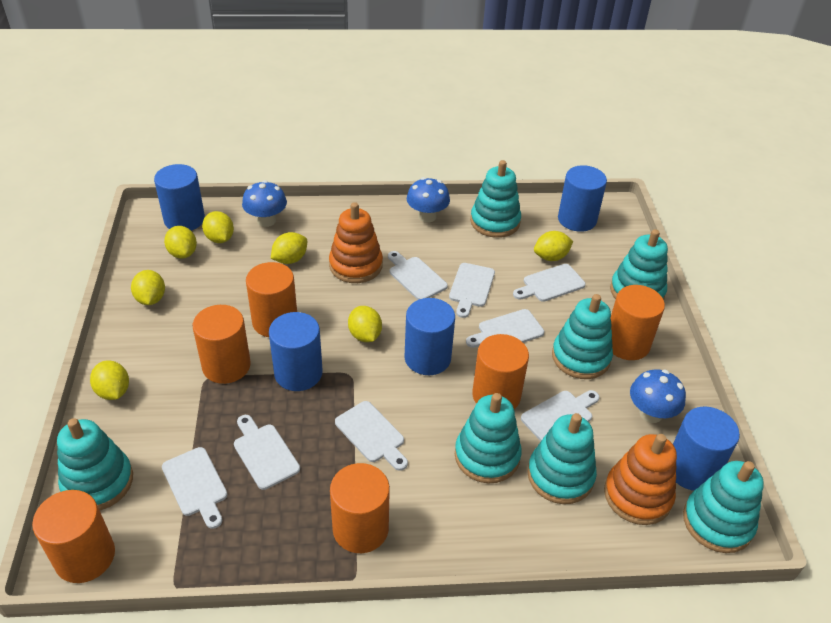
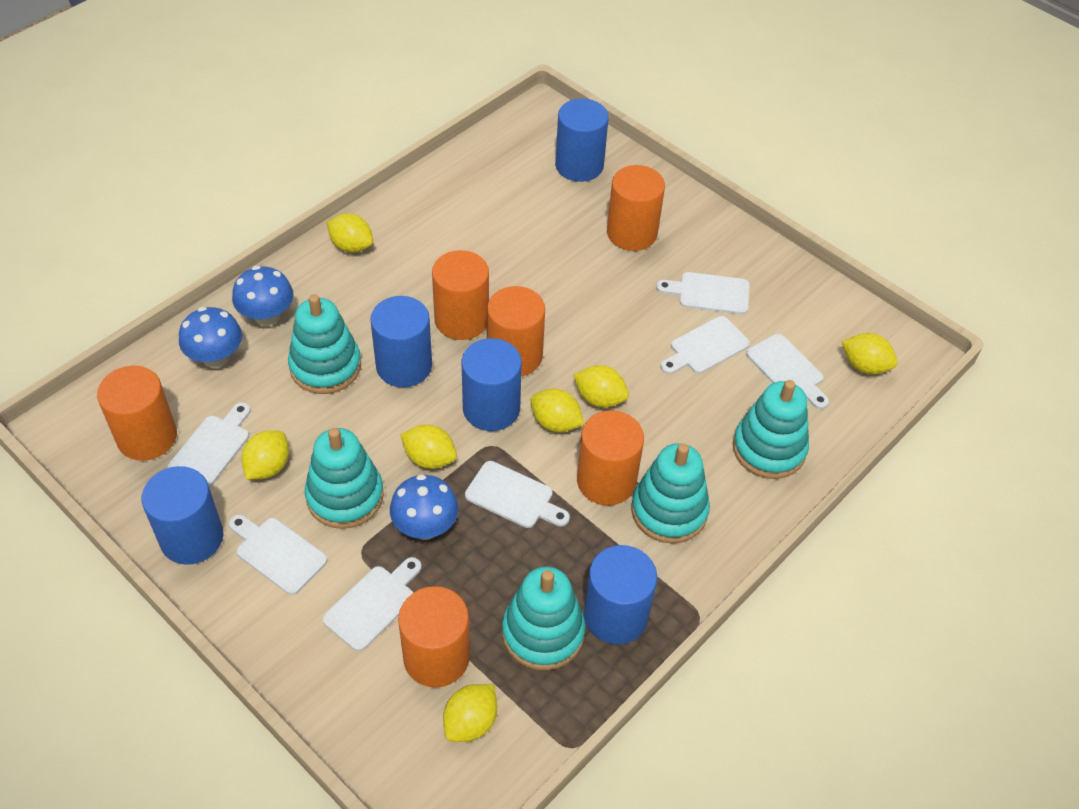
orange stacking toy: [329,202,383,283] [604,434,677,525] = 2 -> none = 0
turquoise stacking toy: [57,418,133,510] [455,393,522,483] [470,160,521,238] [527,413,597,504] [552,294,613,379] [610,229,668,300] [683,461,764,553] = 7 -> [288,294,361,394] [305,428,384,529] [502,566,585,670] [631,443,710,544] [733,380,809,479] = 5
white cutting board: [162,447,227,529] [234,415,300,490] [335,401,408,471] [388,251,448,300] [449,263,495,318] [466,309,544,348] [513,264,586,302] [521,390,599,441] = 8 -> [167,402,250,487] [229,515,327,595] [323,557,422,651] [465,461,570,528] [656,272,750,314] [660,316,750,374] [746,334,829,409] = 7

